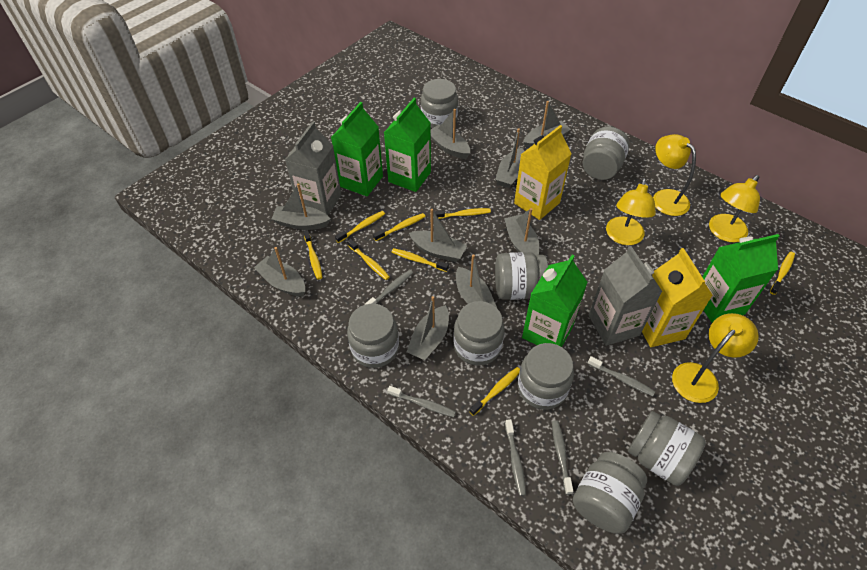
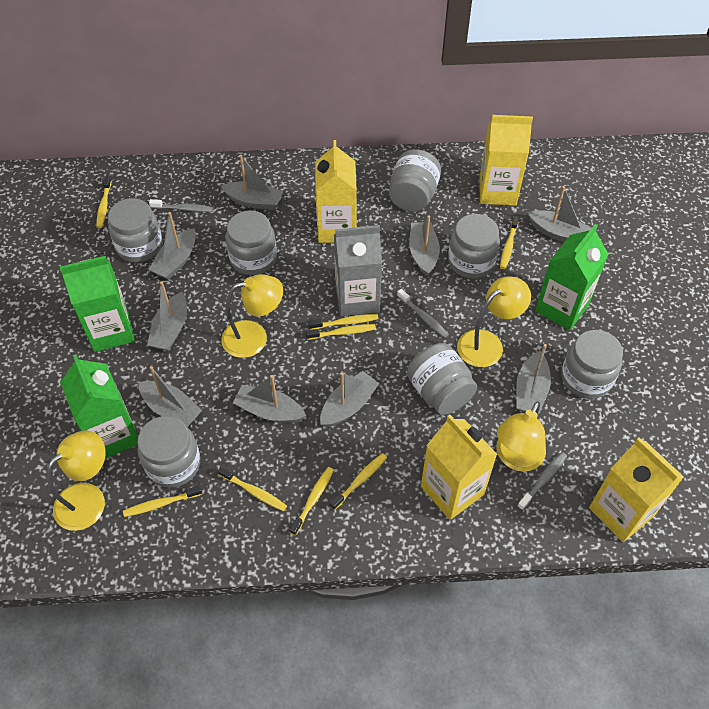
green carton: [331,102,383,196] [384,98,431,192] [522,255,588,347] [702,234,779,323] = 4 -> [60,256,135,352] [60,354,138,459] [535,224,609,330] = 3
grey carton: [285,121,341,215] [589,246,663,346] = 2 -> [334,225,382,316] = 1
grey jar: [347,304,399,368] [421,79,458,129] [453,301,505,365] [495,252,548,300] [518,343,574,410] [573,452,647,534] [583,126,630,180] [628,411,706,486] = 8 -> [108,198,162,263] [137,416,200,488] [226,211,277,275] [389,149,441,212] [407,343,477,415] [448,214,500,279] [561,330,623,399] = 7
grey toothbrush: [364,270,413,305] [387,386,456,417] [505,419,526,496] [552,420,573,495] [588,356,655,396] = 5 -> [149,199,213,212] [397,289,449,338] [517,452,567,510] = 3
yellow carton: [514,125,571,220] [642,248,713,347] = 2 -> [315,140,357,243] [421,415,497,520] [479,115,533,206] [589,437,684,542] = 4

